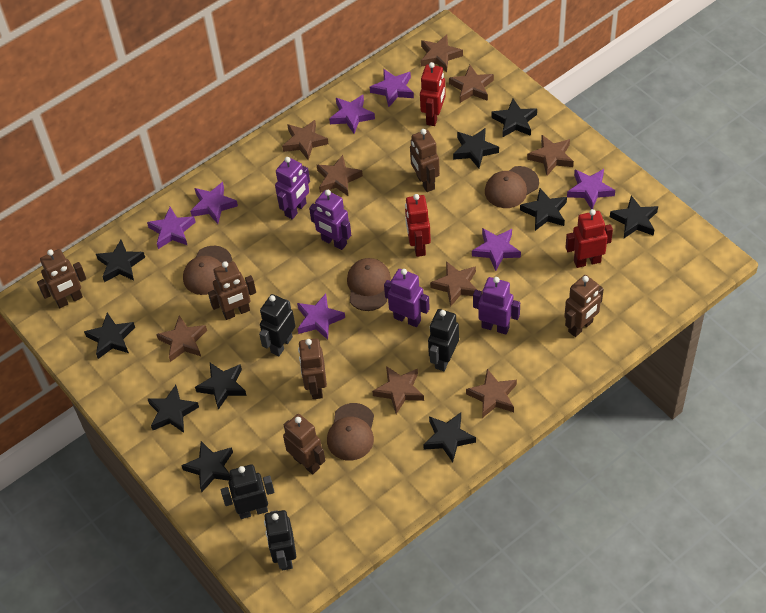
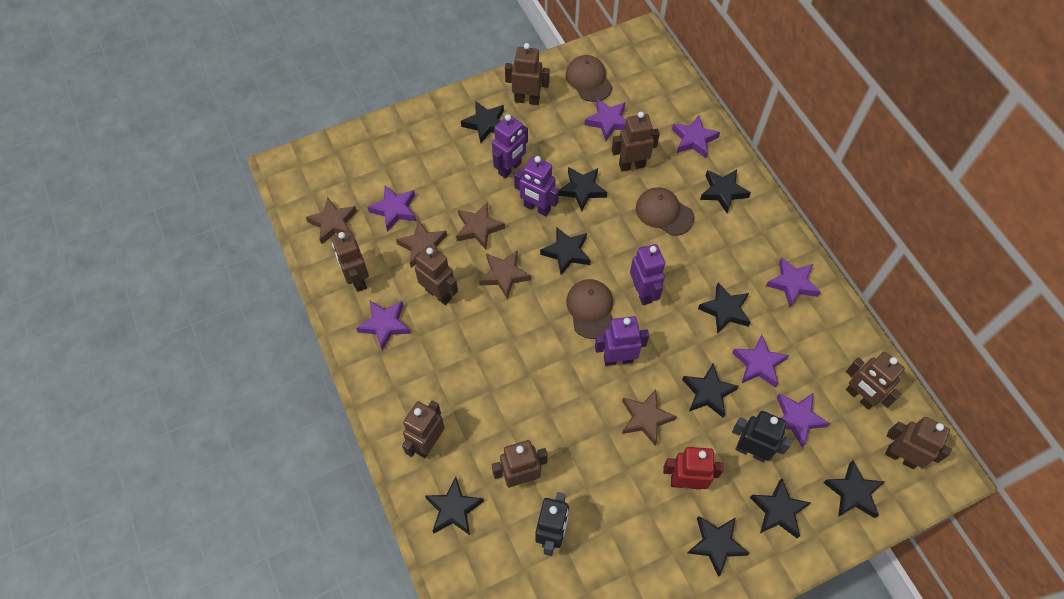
black robot: [221,464,274,519] [259,294,295,356] [264,510,296,570] [428,309,459,371] = 4 -> [535,492,569,556] [732,411,793,462] = 2
brown cap: [183,246,232,295] [327,403,374,461] [347,258,391,311] [485,166,539,208] = 4 -> [566,55,613,102] [566,279,613,339] [636,187,695,236] = 3
brown robot: [37,249,86,308] [208,261,256,320] [283,414,326,474] [298,338,327,399] [410,129,440,192] [564,275,604,337] = 6 -> [331,230,369,292] [402,400,445,458] [415,245,458,305] [492,440,548,488] [505,43,550,105] [612,112,660,171] [846,352,905,410] [885,417,952,469] = 8
brown star: [156,315,207,362] [282,120,328,160] [317,155,363,196] [372,366,424,414] [421,34,463,72] [430,261,477,307] [449,65,494,103] [466,369,517,418] [527,135,574,176] = 9 -> [306,197,357,244] [396,220,447,268] [456,203,505,249] [479,250,531,299] [622,390,677,446] = 5
red robot: [405,194,431,257] [420,62,446,126] [565,209,613,268] = 3 -> [663,447,724,489] = 1

